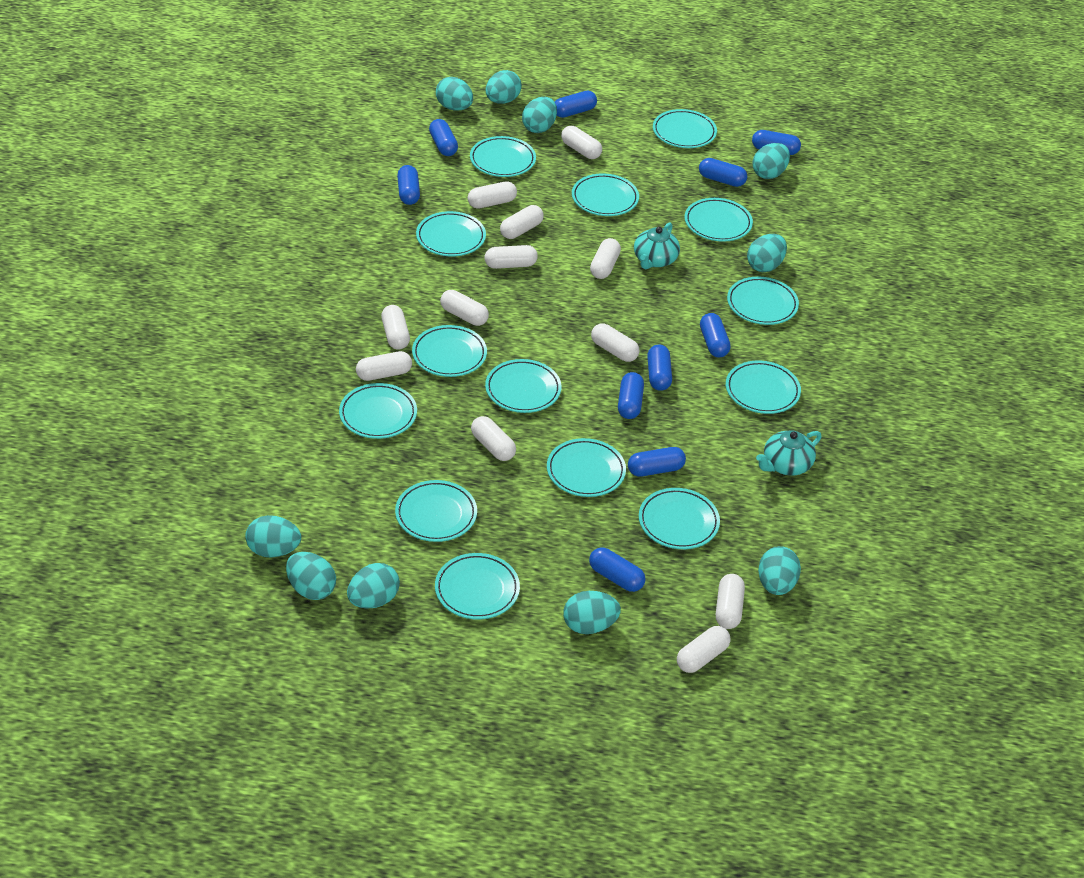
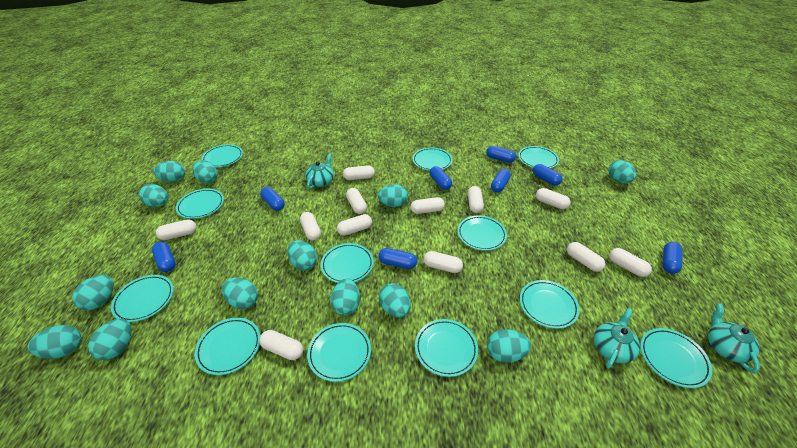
blue capsule: [397,165,420,205] [429,119,458,156] [555,91,597,118] [589,547,646,592] [618,372,644,419] [628,447,686,477] [647,344,672,391] [699,158,747,187] [700,313,731,357] [752,130,801,155] = 10 -> [152,242,176,272] [260,187,285,211] [378,248,417,269] [429,166,452,190] [486,146,516,163] [491,169,511,193] [533,164,563,186] [663,242,682,274] = 8
turquoise egg: [245,515,301,557] [286,552,336,600] [347,563,400,608] [436,77,473,110] [485,70,522,104] [522,97,557,133] [563,591,621,634] [747,234,787,272] [752,143,790,179] [758,546,801,595] = 10 -> [27,325,81,359] [72,275,114,311] [88,318,131,360] [139,184,168,207] [153,161,185,182] [193,160,217,183] [222,278,258,309] [287,240,317,270] [331,278,360,316] [378,185,408,207] [379,283,411,318] [487,329,531,363] [608,160,636,183] = 13
turquoise plate: [339,383,417,439] [395,480,477,542] [412,325,487,377] [416,211,486,256] [435,553,520,620] [470,136,536,177] [485,359,562,413] [547,438,626,497] [572,173,639,216] [639,488,720,549] [653,109,717,148] [685,198,753,242] [726,361,801,414] [727,277,799,325] = 14 -> [111,275,174,322] [176,189,224,219] [195,318,260,375] [201,144,243,167] [307,323,371,382] [321,243,374,283] [413,147,453,171] [415,319,478,377] [457,215,507,251] [518,146,559,168] [520,280,580,329] [640,328,712,388] = 12
turquoise teapot: [634,222,680,269] [756,430,821,476] = 2 -> [305,153,334,189] [594,308,640,368] [708,303,760,373] = 3

